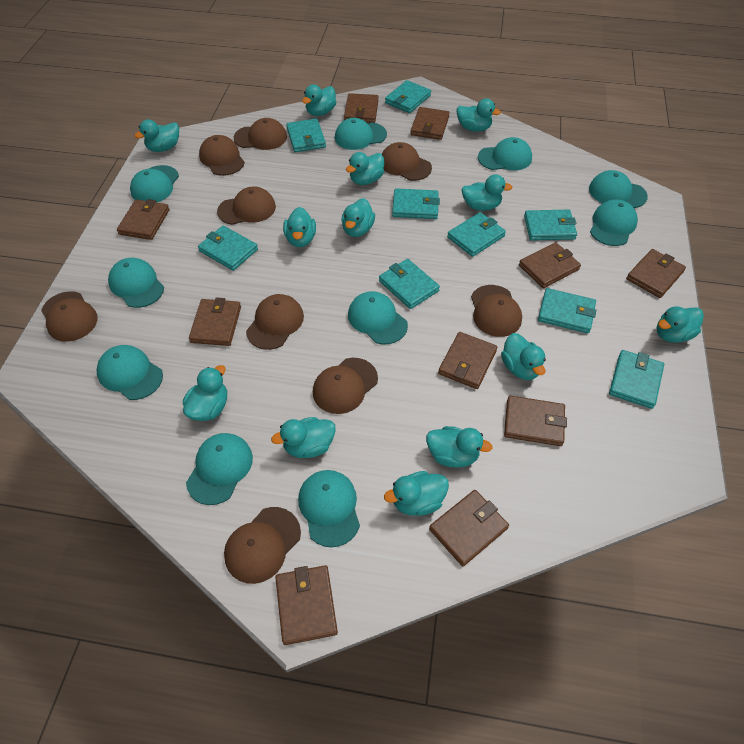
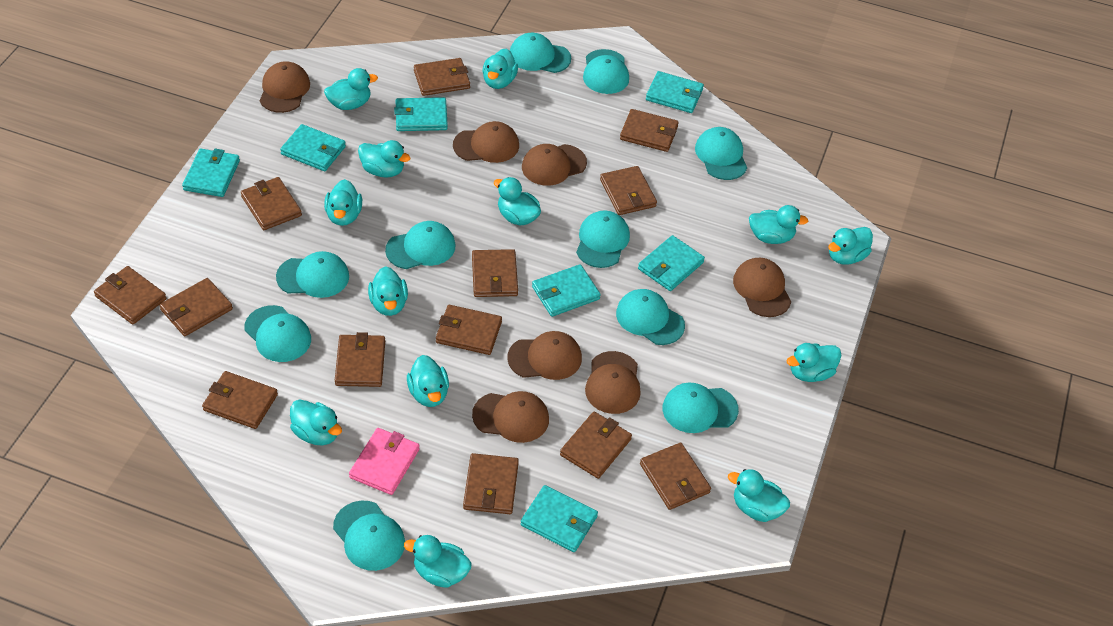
brown cap: [41,291,98,342] [199,135,245,176] [217,186,276,225] [224,507,301,584] [234,118,287,150] [246,294,304,350] [313,358,378,414] [382,142,432,181] [471,285,522,337] = 9 -> [260,61,310,113] [453,121,519,163] [472,391,549,443] [507,331,582,380] [522,144,587,186] [585,351,641,414] [733,258,791,317] = 7
brown wallet: [117,199,169,240] [189,297,241,346] [275,565,338,645] [344,93,379,123] [410,107,450,140] [429,490,509,566] [438,332,497,389] [504,396,567,446] [519,242,581,288] [626,249,686,298] = 10 -> [94,266,166,325] [159,278,233,336] [202,371,278,429] [241,177,302,230] [335,332,385,387] [414,58,470,96] [436,305,502,355] [463,453,519,514] [472,249,518,297] [560,412,632,479] [600,166,657,215] [620,109,679,152] [640,443,711,510] = 13
pink wallet: none = 0 -> [349,428,420,495] = 1
turquoise wallet: [198,226,258,271] [286,118,326,152] [379,259,440,309] [385,80,431,113] [392,188,440,219] [447,212,506,257] [524,210,577,240] [538,288,596,333] [609,350,664,409] = 9 -> [182,149,240,197] [280,124,346,171] [394,97,448,131] [521,485,598,552] [532,264,601,317] [638,235,705,291] [646,71,704,113] = 7

